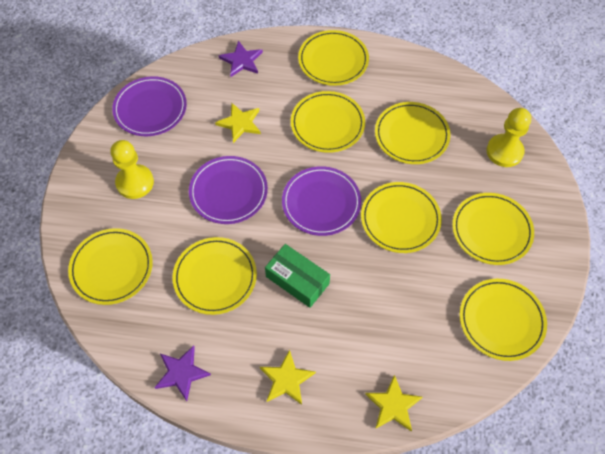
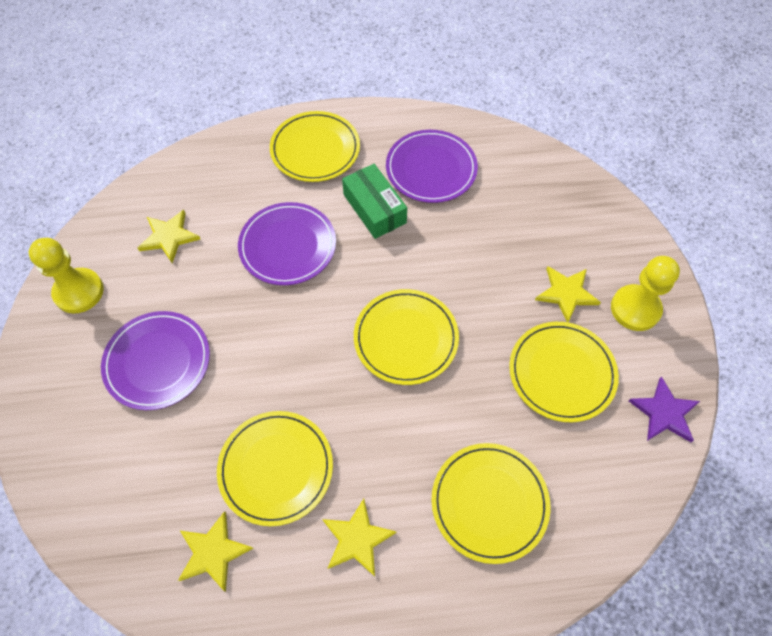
purple star: [154,346,211,401] [218,41,263,77] = 2 -> [629,377,700,442] = 1
yellow plate: [68,228,153,305] [173,237,257,315] [291,91,365,153] [298,30,369,86] [361,182,442,253] [375,102,451,164] [452,193,534,265] [460,279,547,361] = 8 -> [217,411,333,526] [270,111,360,182] [354,289,459,385] [431,443,551,564] [509,322,619,422] = 5
yellow star: [215,103,261,143] [260,350,316,405] [365,375,423,431] = 3 -> [138,210,201,263] [178,511,253,592] [322,499,397,577] [535,266,601,322] = 4

